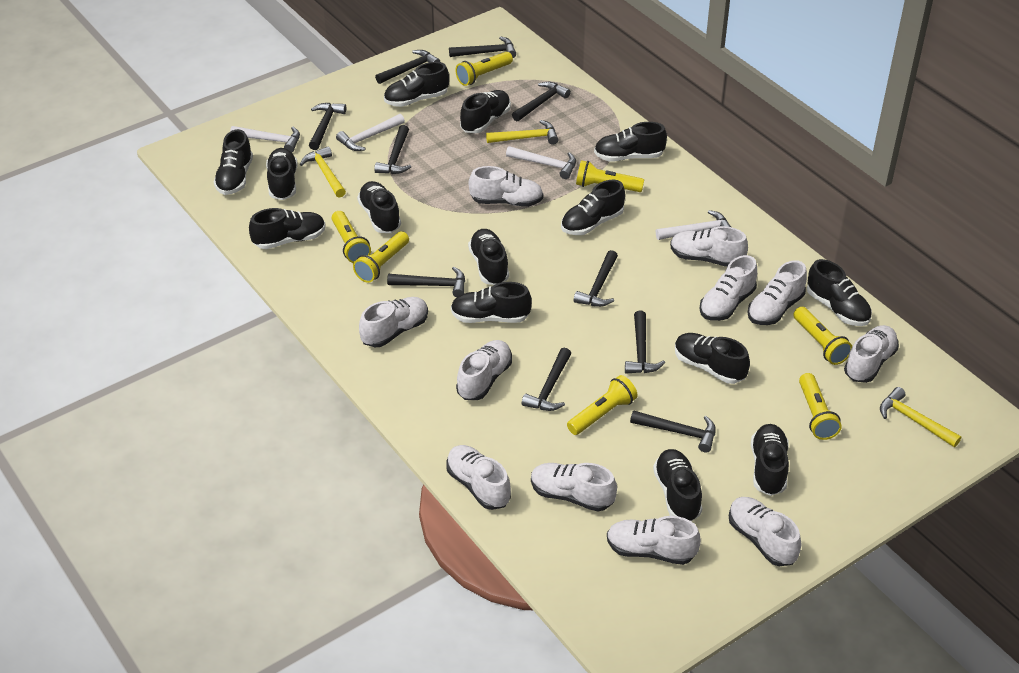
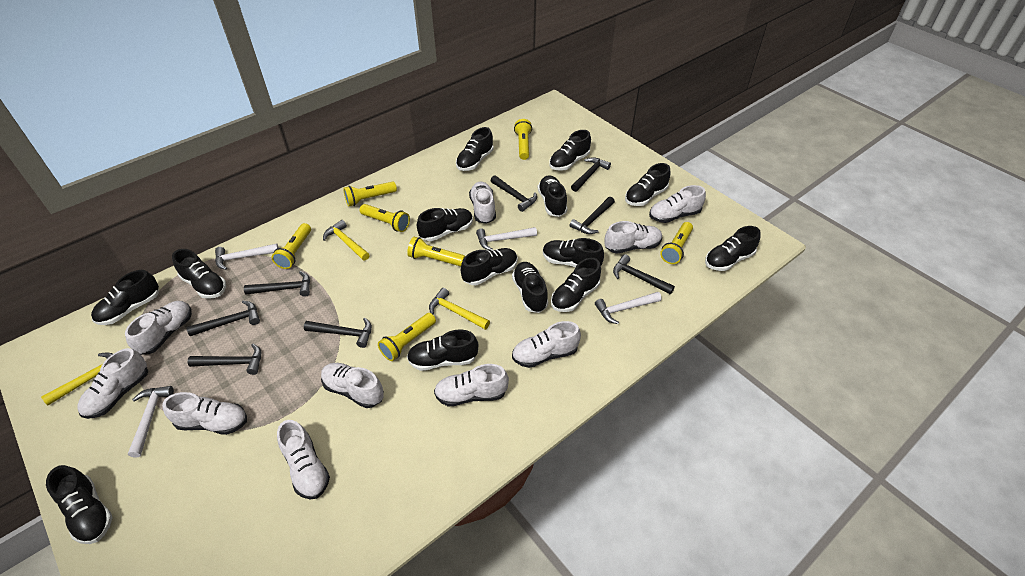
black hammer: [309,103,346,150] [374,125,411,174] [375,50,440,84] [387,267,465,297] [449,36,516,58] [512,82,571,121] [522,348,571,411] [574,250,618,307] [625,311,665,373] [630,410,716,453] = 10 -> [186,301,260,336] [188,344,261,375] [244,271,310,297] [304,318,372,348] [491,175,537,212] [569,197,615,234] [571,157,611,192] [613,254,675,294] = 8
white shoe: [359,297,428,347] [446,445,511,510] [456,340,512,400] [469,166,544,207] [531,463,617,512] [607,516,701,565] [670,226,748,267] [699,255,757,321] [729,497,801,566] [747,260,807,325] [844,325,899,383] = 11 -> [77,348,148,419] [125,301,192,355] [162,392,247,435] [277,420,330,499] [321,363,384,408] [434,364,509,406] [469,182,496,224] [512,321,581,368] [604,221,662,254] [649,185,706,223] = 10

